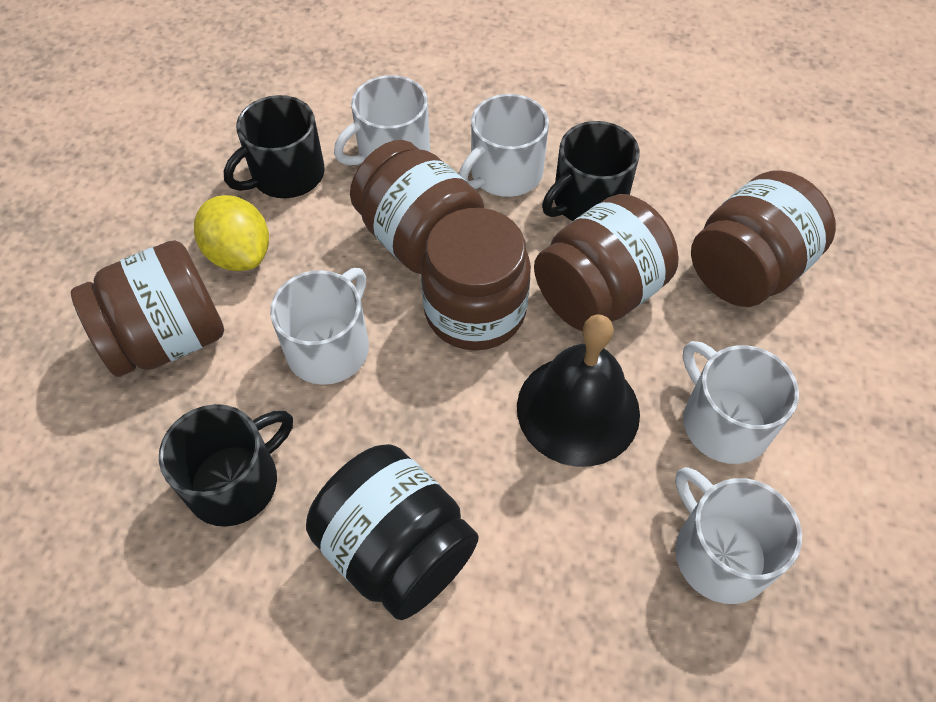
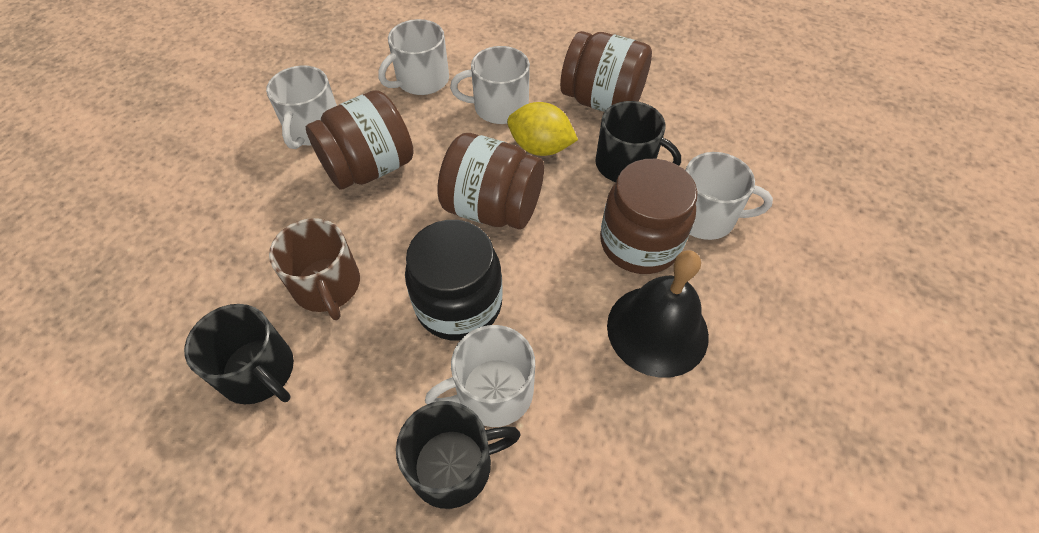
brown jar: [71,240,224,377] [350,140,484,274] [421,208,531,350] [534,194,679,331] [691,170,836,307] = 5 -> [306,90,413,190] [437,133,544,229] [560,31,652,112] [600,159,698,274] = 4
brown mug: none = 0 -> [269,218,360,320] = 1

